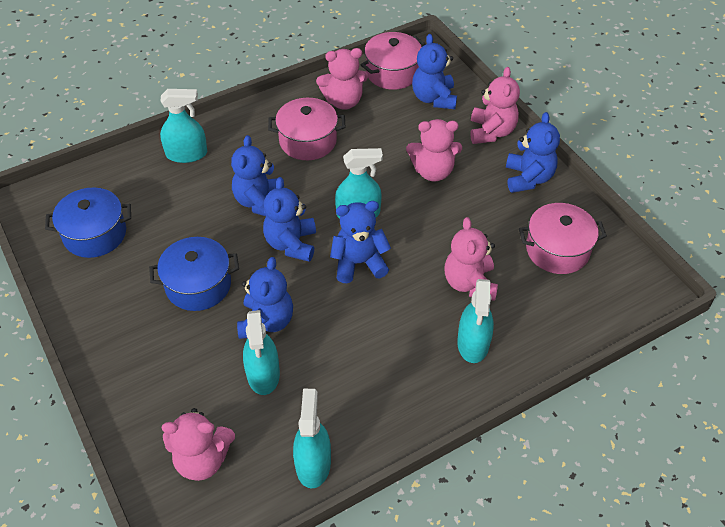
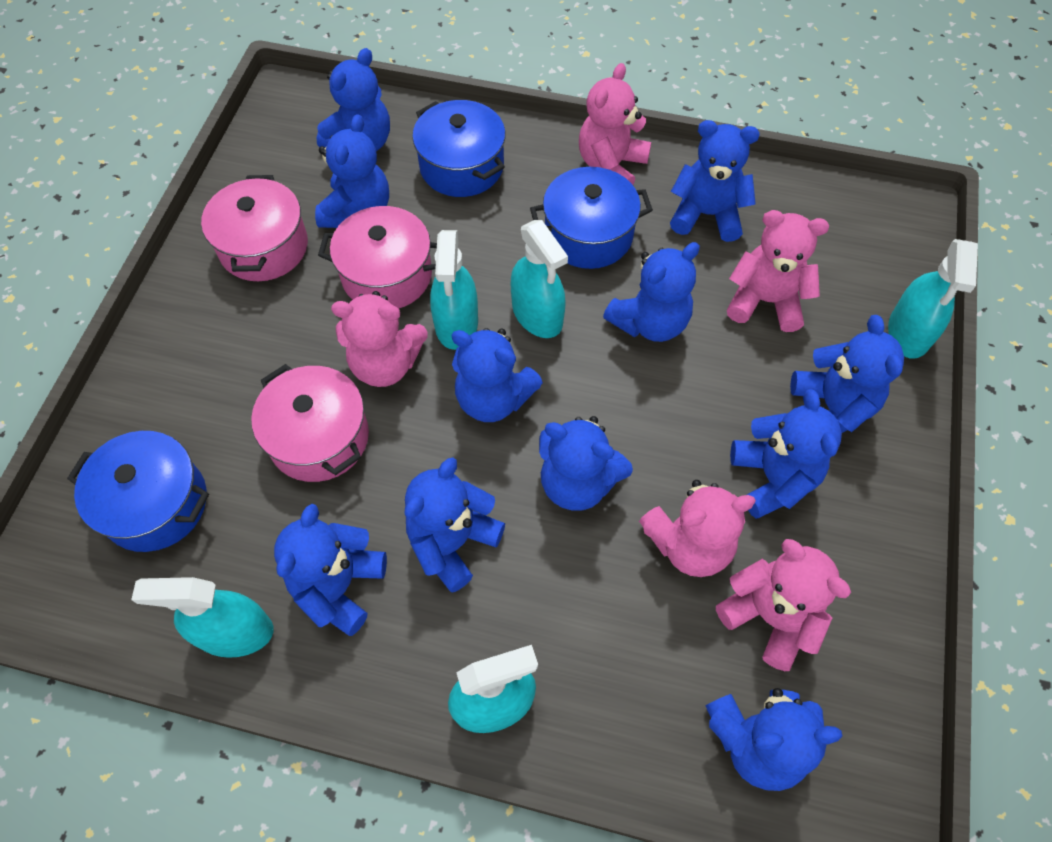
blue pot: [45,188,131,258] [149,237,239,311] = 2 -> [67,431,209,552] [412,100,506,197] [530,167,653,269] = 3
blue teddy bear: [231,135,278,216] [237,257,293,339] [263,177,316,262] [330,201,391,283] [412,34,457,109] [506,112,560,193] = 6 -> [274,504,387,636] [315,114,389,228] [317,48,390,151] [405,457,505,592] [452,328,543,422] [539,416,633,511] [603,242,700,342] [670,120,760,242] [706,688,843,791] [730,389,842,519] [790,315,904,433] = 11

